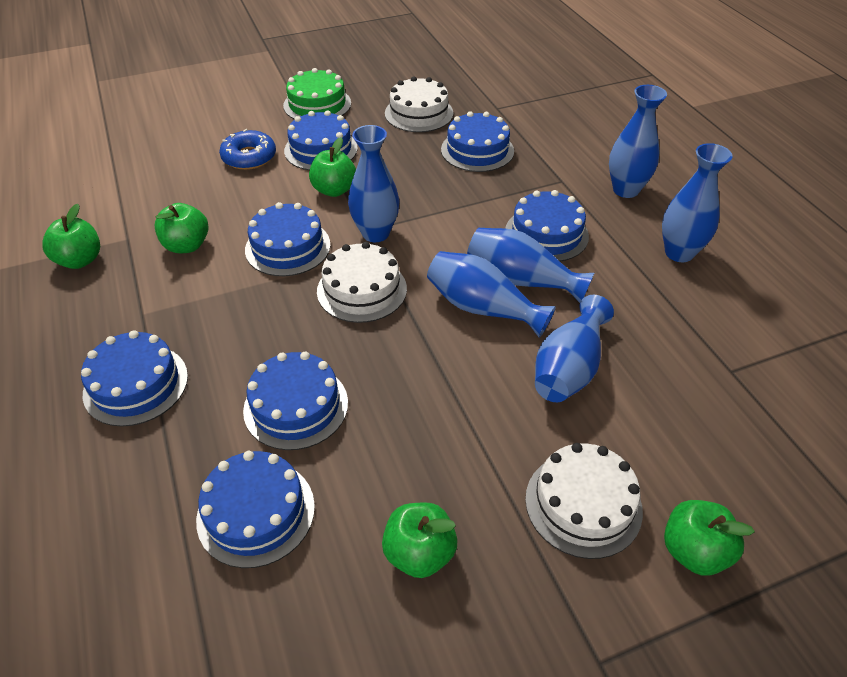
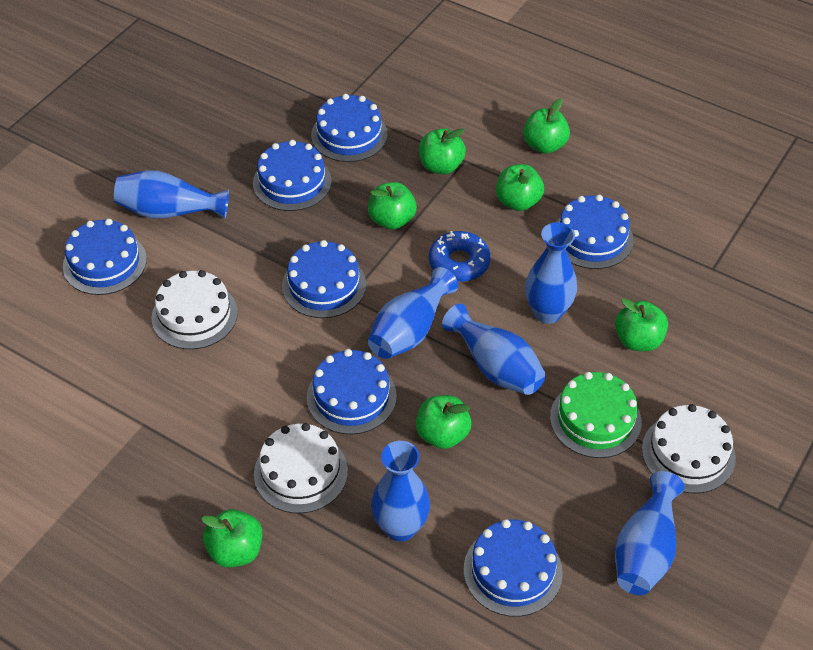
green apple: [42,204,100,269] [154,203,208,253] [309,137,356,197] [382,502,457,578] [664,500,755,575] = 5 -> [201,509,262,568] [368,182,417,230] [416,395,471,449] [419,128,466,174] [496,164,544,211] [523,98,570,154] [615,298,668,351] = 7

